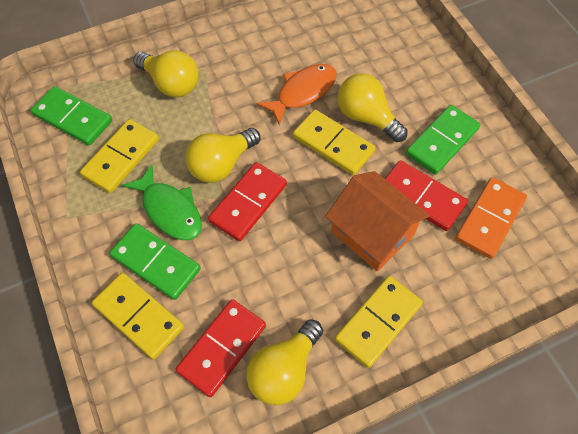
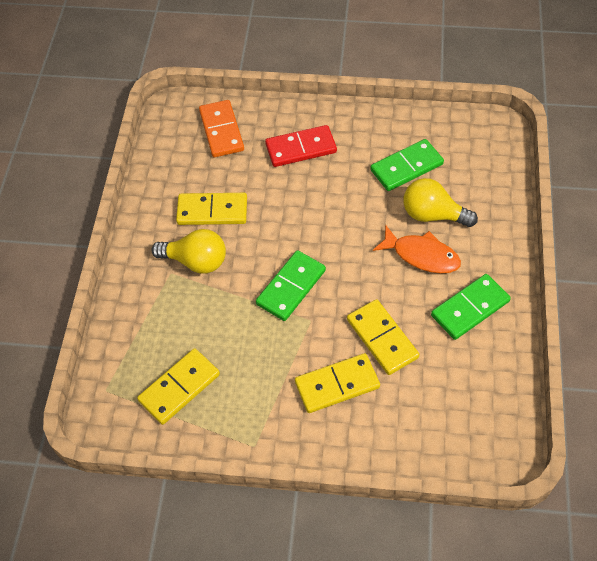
green fish: [122,164,202,240] = 1 -> none = 0
orange house: [325,171,430,271] = 1 -> none = 0
red domino: [176,299,266,397] [208,162,287,241] [385,160,468,231] = 3 -> [265,125,337,167] = 1
yellow light bulb: [133,50,199,97] [185,128,260,183] [246,319,323,405] [337,73,408,142] = 4 -> [151,229,226,274] [403,178,478,227] = 2

